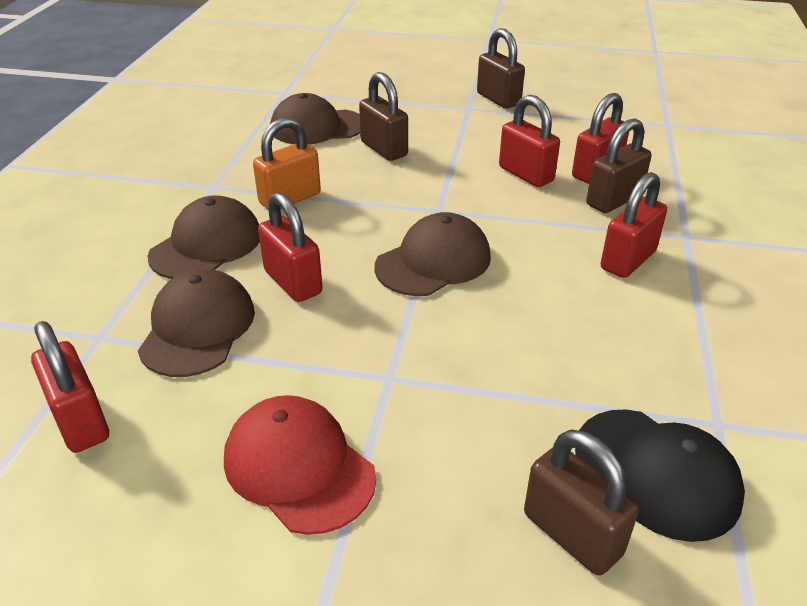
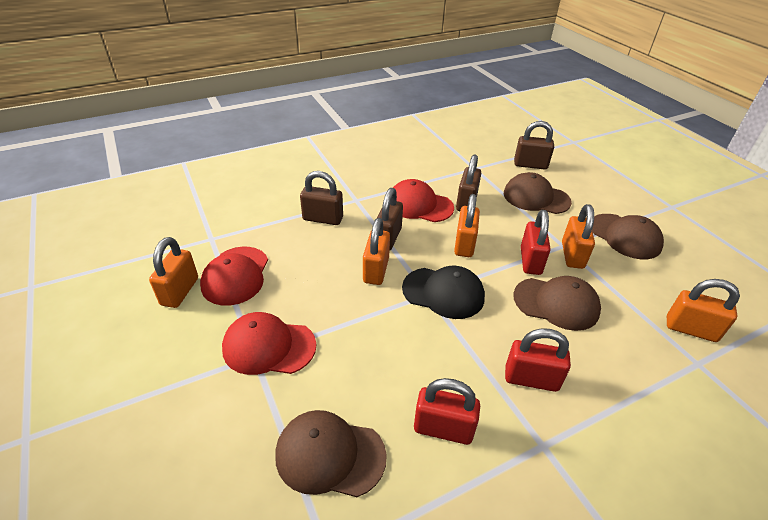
orange padlock: [253,117,321,209] = 1 -> [149,237,198,308] [363,218,390,285] [454,194,480,257] [562,204,595,269] [667,279,740,342] = 5
red cap: [224,395,376,535] = 1 -> [200,247,268,306] [222,312,316,375] [393,179,454,222] = 3
red padlock: [31,321,109,453] [258,192,323,302] [499,95,560,187] [572,93,629,184] [601,172,667,278] = 5 -> [414,378,480,445] [505,328,571,392] [521,210,551,275] = 3

